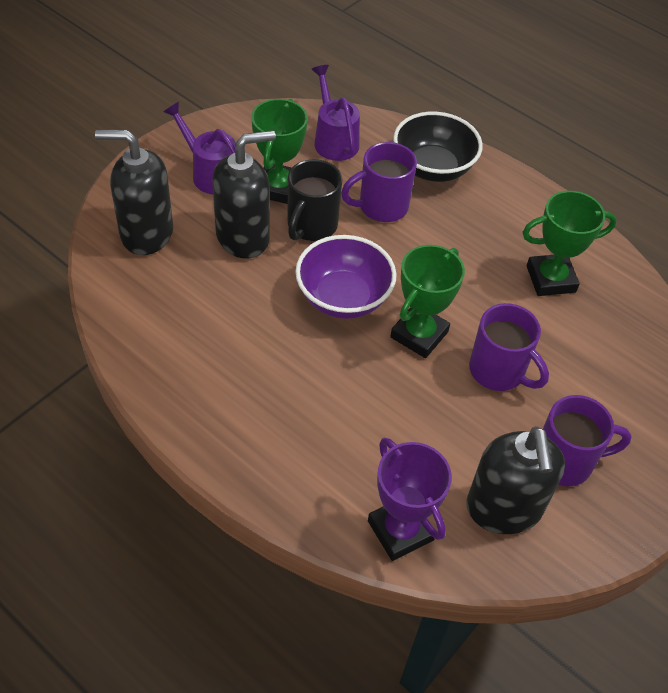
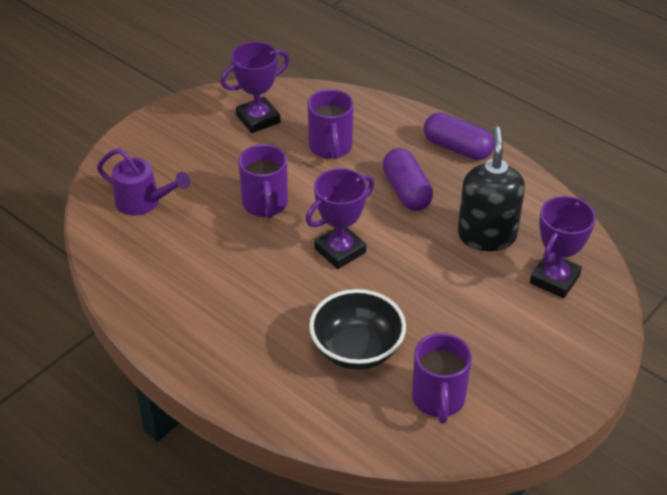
black mug: [288,159,342,241] = 1 -> none = 0
black soap dispenser: [95,130,173,255] [212,130,276,259] [466,426,565,534] = 3 -> [458,127,525,251] = 1
green trophy: [251,99,308,204] [390,245,465,358] [522,191,617,296] = 3 -> none = 0
purple bowl: [295,235,396,319] = 1 -> none = 0
purple capsule: none = 0 -> [383,148,433,211] [424,112,494,160] = 2
purple trophy: [368,438,452,561] = 1 -> [220,42,290,133] [306,168,375,269] [530,196,596,298] = 3
purple watering can: [163,102,236,194] [312,65,360,161] = 2 -> [97,148,190,216] = 1

